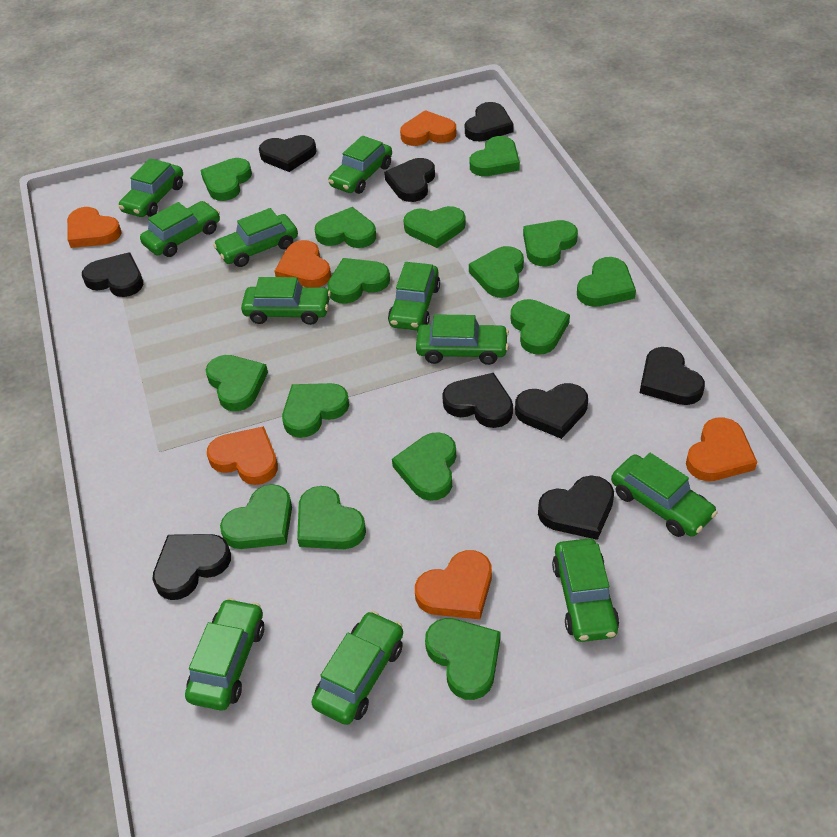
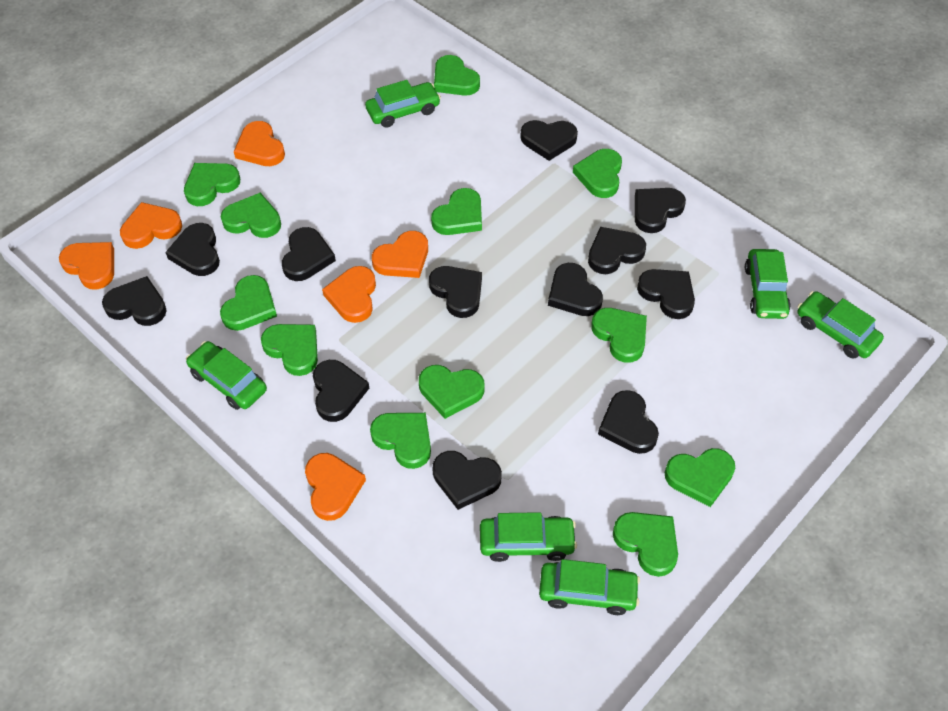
black heart: [82,252,143,297] [152,534,231,600] [259,135,317,172] [384,158,435,202] [442,373,513,428] [465,102,514,141] [515,383,588,439] [538,476,614,540] [640,347,705,405] = 9 -> [102,276,167,326] [165,223,220,276] [282,227,336,281] [313,360,369,422] [429,266,482,318] [433,451,502,510] [520,120,578,161] [548,263,603,316] [588,227,646,274] [598,390,659,454] [635,188,686,233] [637,269,695,319] = 12
green car: [118,158,183,217] [140,201,220,257] [185,598,264,711] [213,208,298,267] [241,277,331,325] [311,611,403,725] [328,136,392,194] [388,262,440,330] [416,314,509,365] [552,538,619,642] [611,453,717,537] = 11 -> [186,341,267,410] [365,80,441,128] [480,512,577,562] [539,559,640,615] [745,249,791,319] [797,291,884,359] = 6
green heart: [200,158,252,201] [206,355,268,411] [220,484,292,549] [282,383,349,438] [297,486,366,549] [315,207,376,248] [327,258,390,304] [392,432,456,501] [404,206,466,248] [425,618,501,700] [469,246,524,298] [470,136,520,176] [511,299,570,355] [523,220,578,266] [577,257,636,307] = 15 -> [184,163,240,206] [220,275,277,331] [221,193,281,238] [261,324,318,376] [370,413,431,469] [419,365,484,419] [431,188,482,235] [434,55,480,96] [573,149,622,198] [591,308,647,363] [613,512,678,577] [665,448,735,507] = 12

